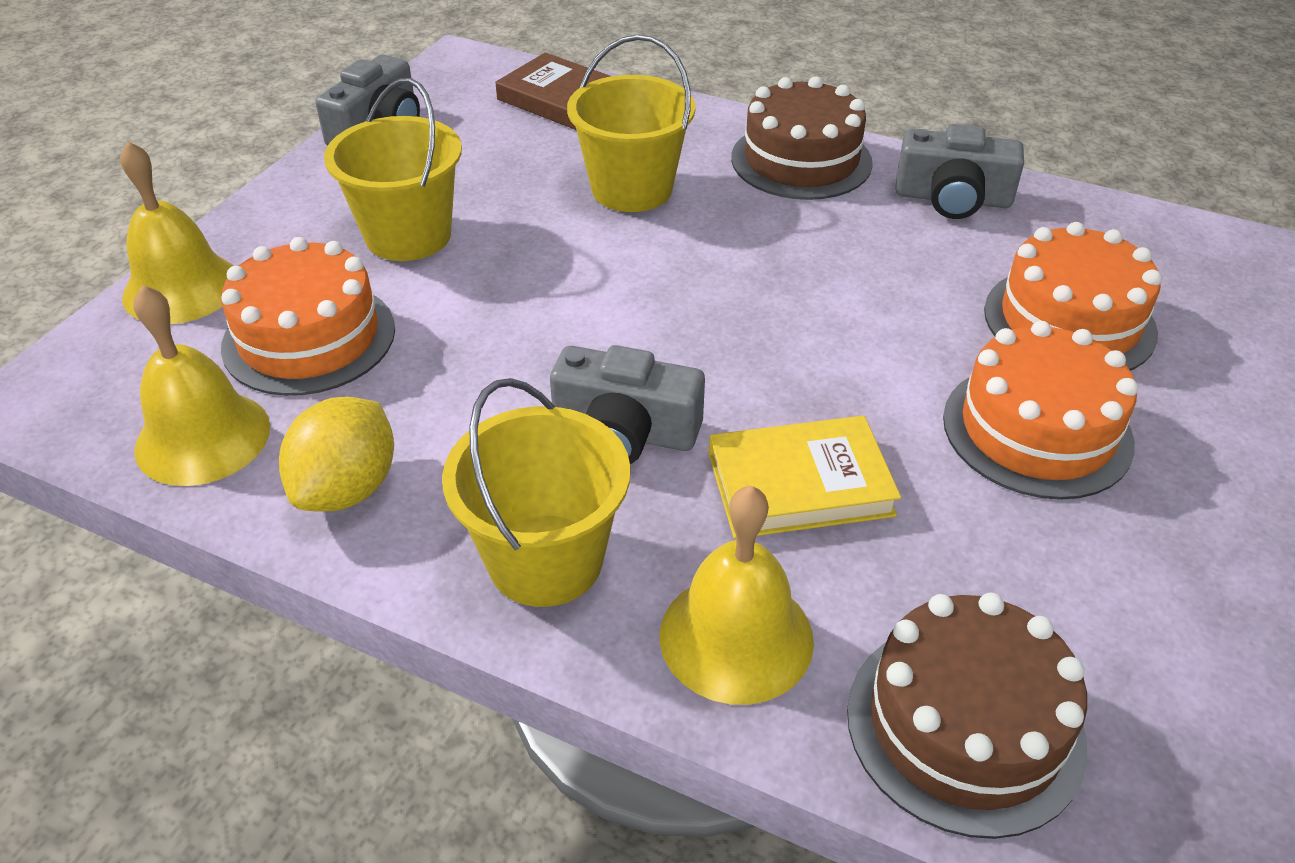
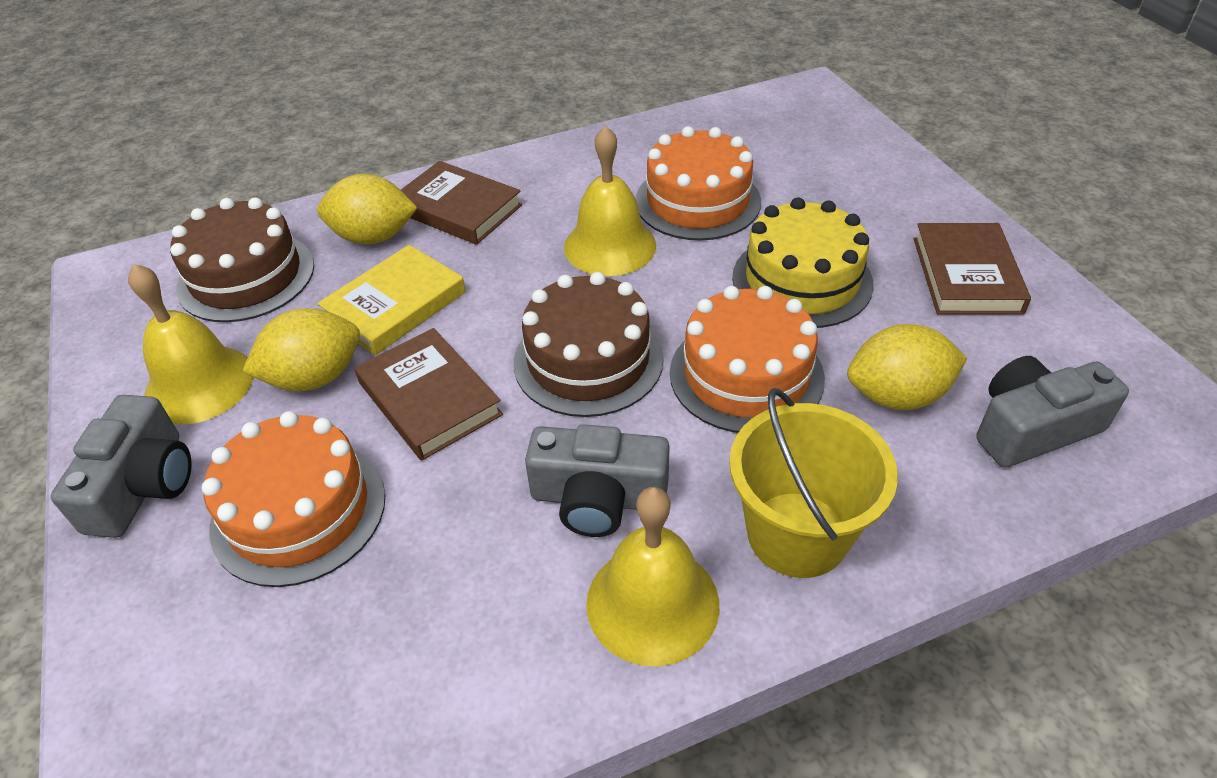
brown book: [495,53,610,130] = 1 -> [354,328,503,461] [401,161,522,245] [914,223,1031,315] = 3
yellow bucket: [324,78,462,261] [442,378,630,607] [567,34,696,212] = 3 -> [729,388,898,578] = 1
yellow cake: none = 0 -> [732,197,874,328] = 1
yellow lemon: [279,396,394,512] = 1 -> [242,308,360,391] [317,174,417,244] [847,324,968,410] = 3

